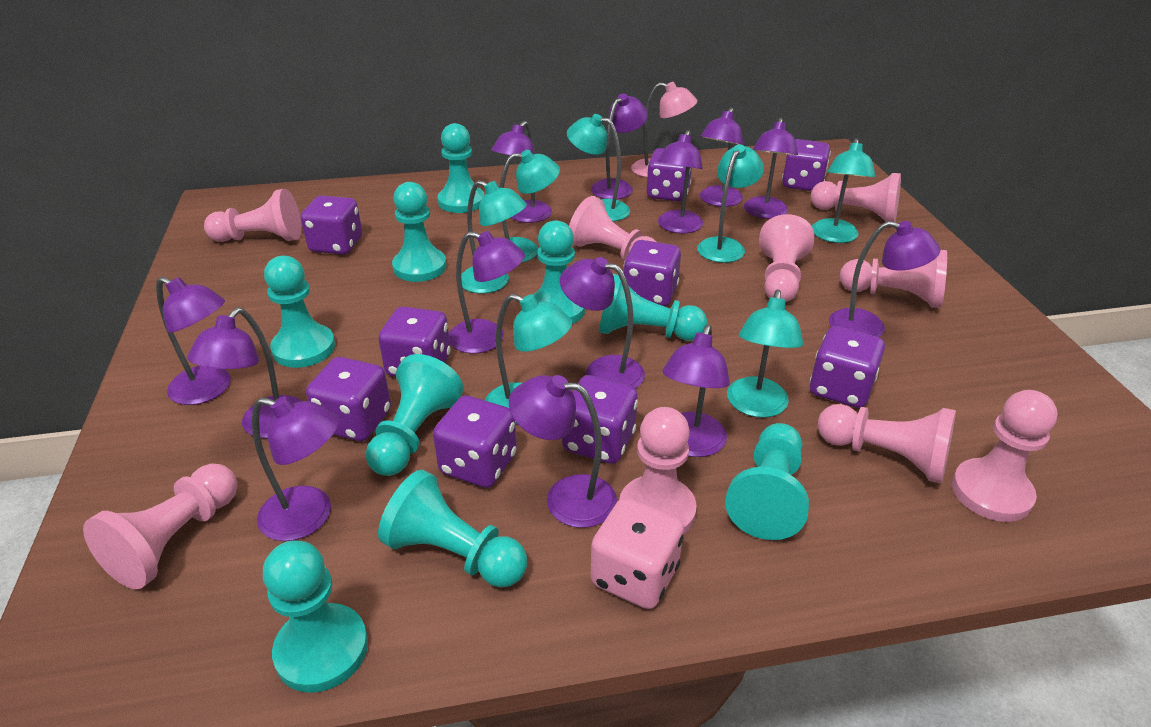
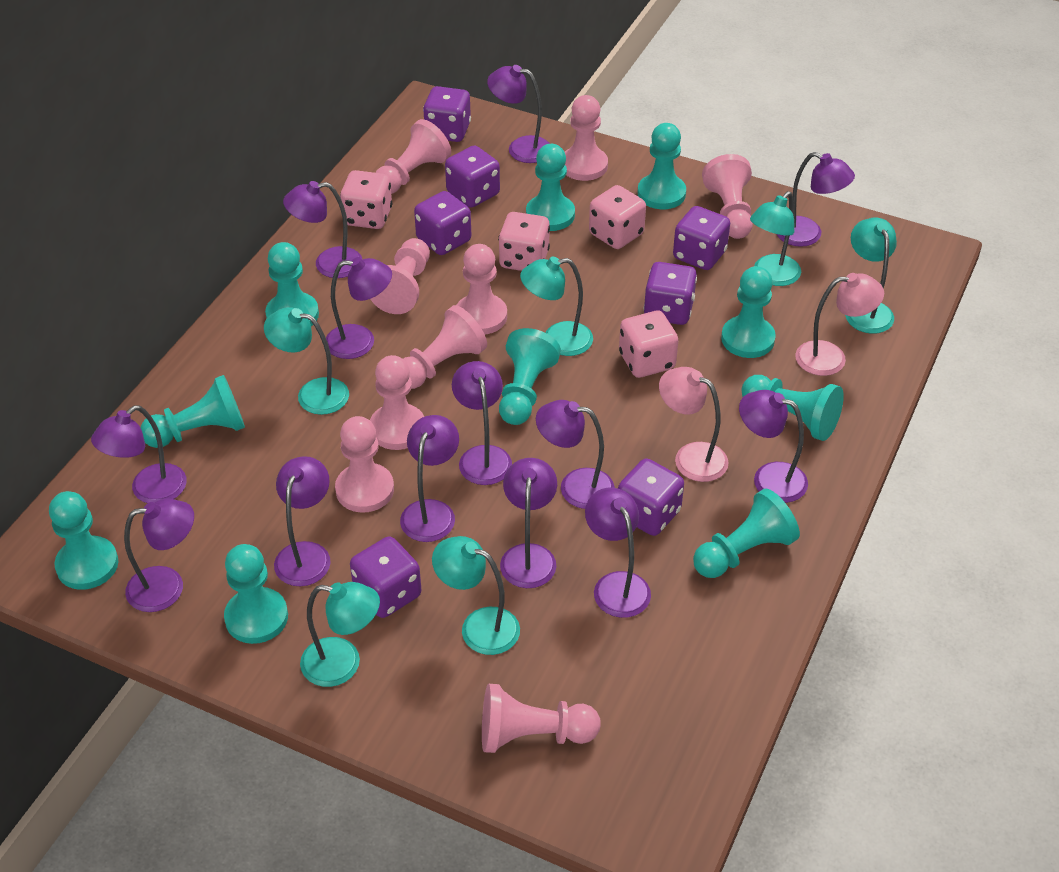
pink dice: [591,497,684,609] = 1 -> [340,170,392,229] [498,212,550,271] [589,185,646,249] [619,310,678,378] = 4
pink lamp: [631,82,698,177] = 1 -> [659,367,729,482] [795,273,884,376] = 2
purple dice: [301,196,362,255] [306,357,391,441] [379,306,450,377] [433,396,517,488] [562,375,638,464] [624,240,681,306] [647,148,692,201] [782,139,831,191] [810,326,885,408] = 9 -> [350,536,421,618] [414,191,471,255] [423,86,471,142] [445,145,500,208] [618,458,684,536] [644,262,697,325] [673,206,730,270] = 7
turquoise lamp: [461,180,527,294] [485,294,572,424] [499,150,560,263] [567,114,630,221] [697,144,764,263] [727,289,803,418] [812,138,876,243] = 7 -> [264,307,349,415] [300,582,380,687] [432,536,520,655] [520,257,593,356] [750,191,801,286] [845,218,897,334] = 6
turquoise pawn: [263,540,368,693] [264,256,335,368] [365,354,463,476] [378,470,527,588] [392,182,447,282] [437,123,485,213] [533,220,585,324] [599,274,708,341] [725,423,809,540] = 9 -> [49,491,118,590] [141,375,245,448] [224,544,288,644] [265,242,319,326] [499,328,561,425] [526,144,575,231] [638,123,686,209] [693,488,800,578] [721,266,776,358] [742,375,844,441] = 10

